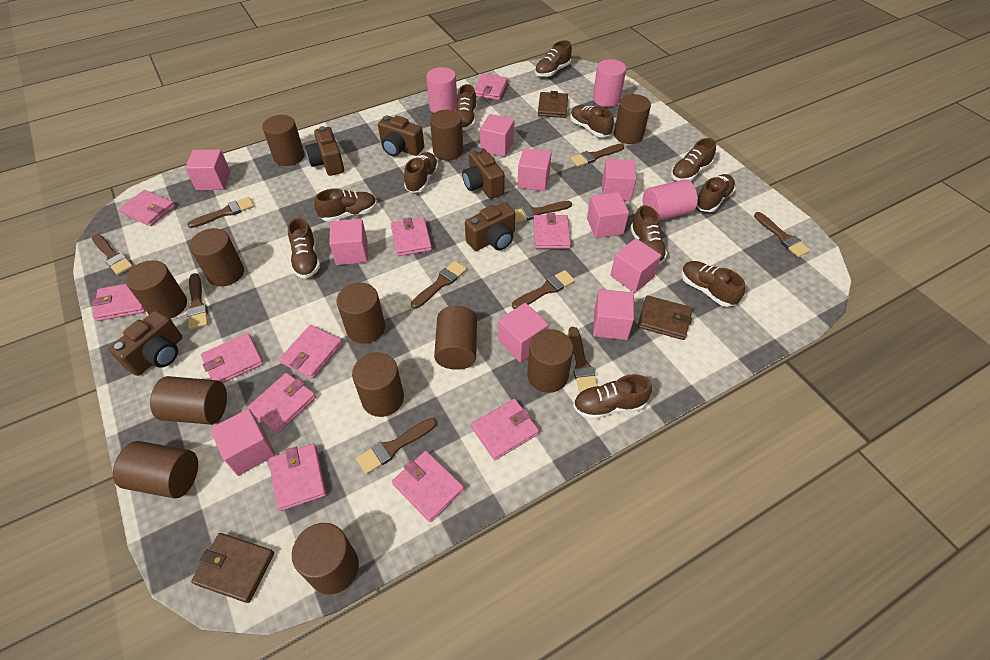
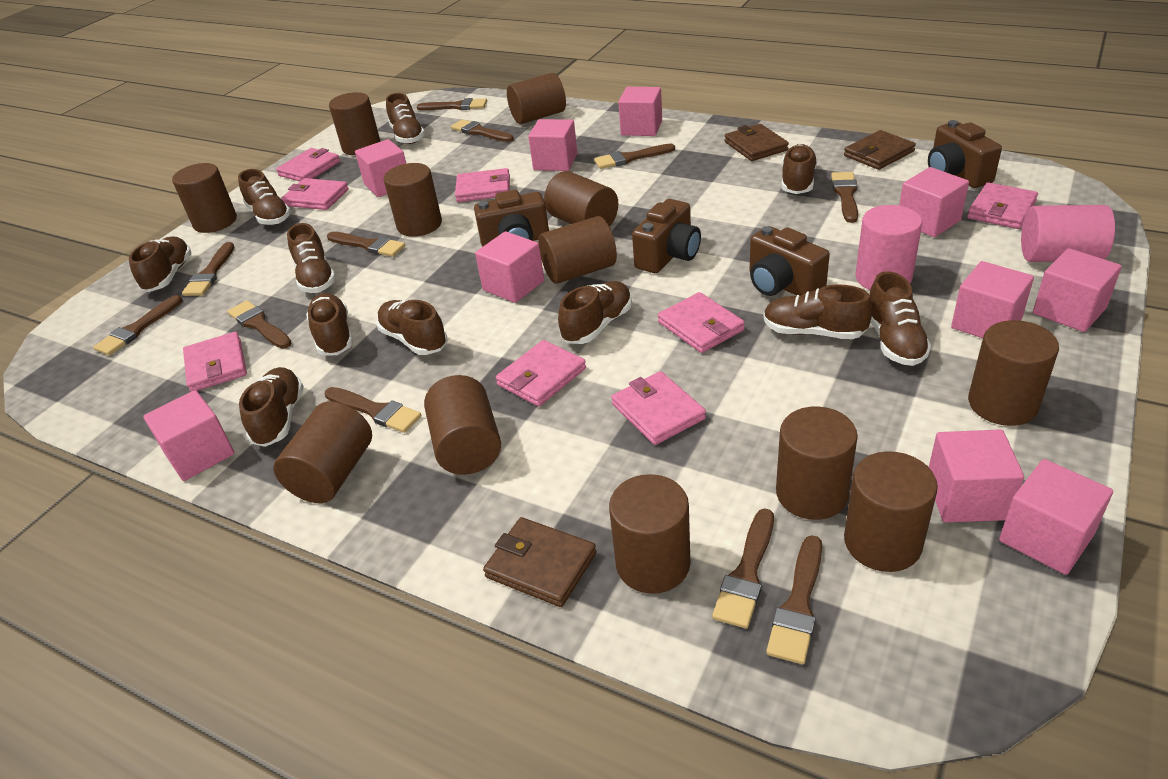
brown brush: [92,234,133,275] [187,197,254,228] [187,273,208,330] [356,418,437,474] [411,261,467,309] [512,270,575,309] [515,201,572,223] [568,327,598,392] [570,144,624,167] [754,212,810,257] = 10 -> [93,295,182,355] [182,242,234,296] [227,300,292,349] [325,387,421,433] [327,232,405,257] [417,98,487,110] [451,119,514,142] [594,143,675,169] [712,508,774,628] [766,535,822,664] [831,172,858,223] = 11
brown camera: [109,310,182,376] [305,126,344,176] [378,116,424,156] [462,148,505,199] [465,202,515,251] = 5 -> [474,190,549,247] [632,199,701,273] [749,226,830,296] [928,120,1002,188] = 4
pink cylinder: [426,67,457,113] [593,59,626,107] [642,179,697,221] = 3 -> [855,205,922,290] [1021,205,1115,262] = 2
pink wallet: [92,284,146,321] [119,190,175,226] [201,333,264,383] [247,373,316,434] [269,444,326,511] [279,325,343,379] [391,217,432,256] [392,451,464,522] [471,399,539,460] [474,74,508,100] [534,213,571,249] = 11 -> [183,332,247,392] [276,148,340,181] [281,178,349,210] [455,168,510,202] [496,340,586,407] [611,371,706,445] [658,292,745,353] [967,182,1038,229] = 8

